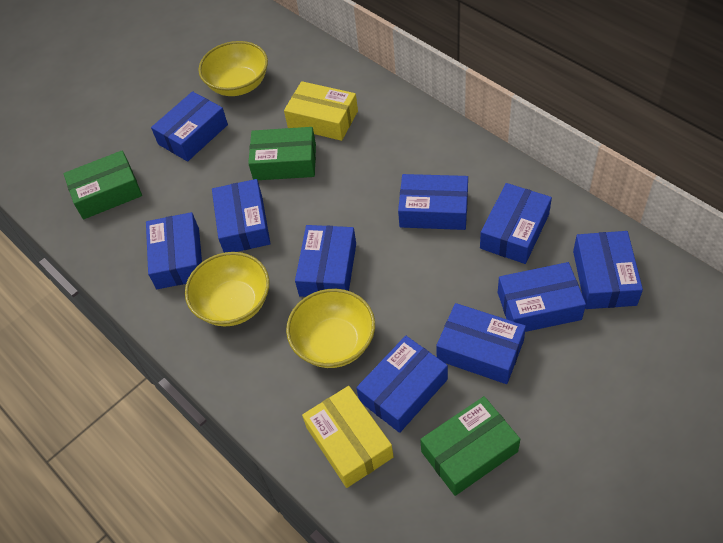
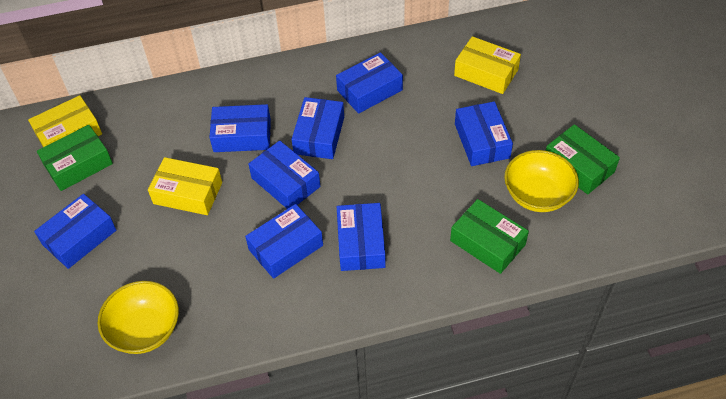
blue box: [146,212,202,289] [151,91,228,162] [212,179,271,253] [295,225,356,297] [356,336,448,433] [398,174,468,230] [436,303,526,384] [480,183,552,264] [498,262,586,332] [573,231,643,309] = 10 -> [34,194,116,269] [209,104,271,152] [245,204,323,279] [248,141,320,209] [291,97,344,159] [336,52,403,114] [337,203,386,271] [455,101,513,166] = 8
yellow bowl: [185,252,270,326] [198,41,268,96] [286,289,375,368] = 3 -> [98,281,179,354] [504,150,579,212] = 2
yellow box: [284,81,358,141] [302,386,394,488] = 2 -> [28,95,102,147] [148,157,222,215] [454,36,521,94] = 3

